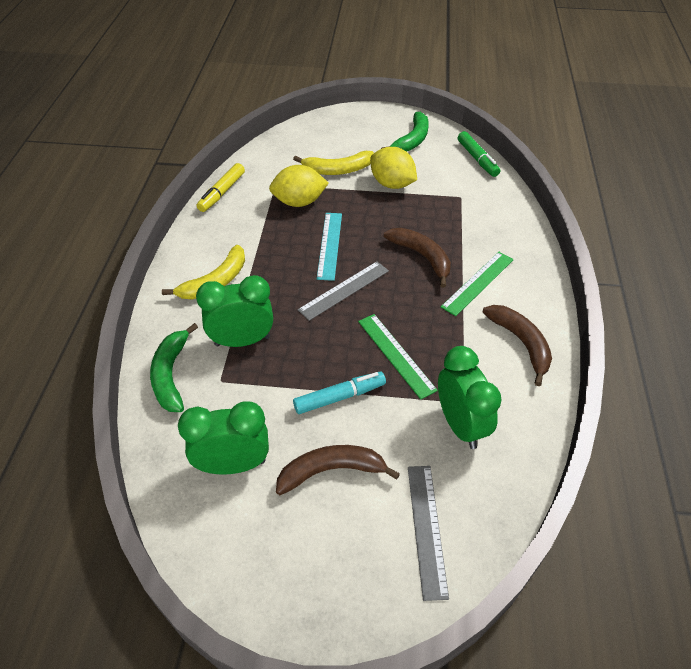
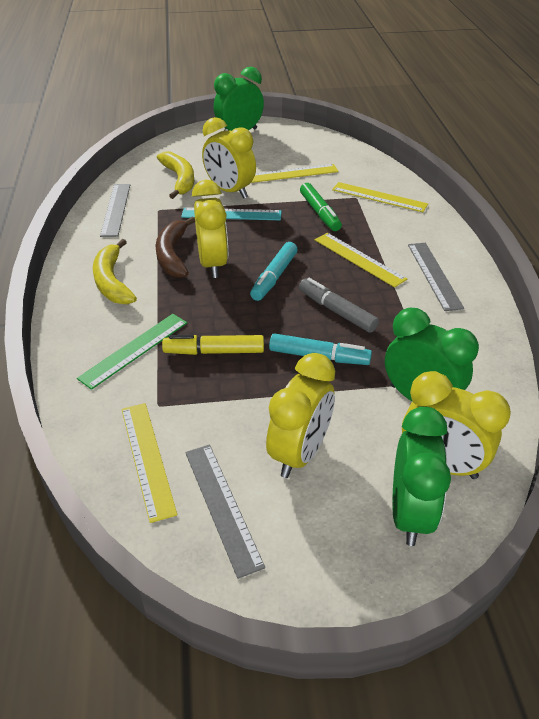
brown banana: [276,445,400,495] [384,228,451,288] [482,305,552,386] = 3 -> [156,216,195,278] = 1
green banana: [150,323,198,412] [381,112,429,152] = 2 -> none = 0
green ruler: [358,314,438,399] [441,252,514,316] = 2 -> [77,314,187,390] = 1
grey marker: none = 0 -> [299,278,379,333] = 1
grey ruler: [298,261,389,321] [408,466,449,601] = 2 -> [100,184,130,237] [185,444,265,579] [408,243,464,311] = 3
turquoise marker: [293,371,386,414] = 1 -> [250,242,298,301] [269,333,372,365] = 2
yellow clock: none = 0 -> [192,180,228,278] [202,117,256,199] [266,353,335,478] [402,371,511,479] = 4
yellow lemon: [269,165,329,207] [370,147,417,189] = 2 -> none = 0
yellow ruler: none = 0 -> [122,403,177,523] [251,164,339,183] [315,233,407,288] [332,182,428,212] = 4

